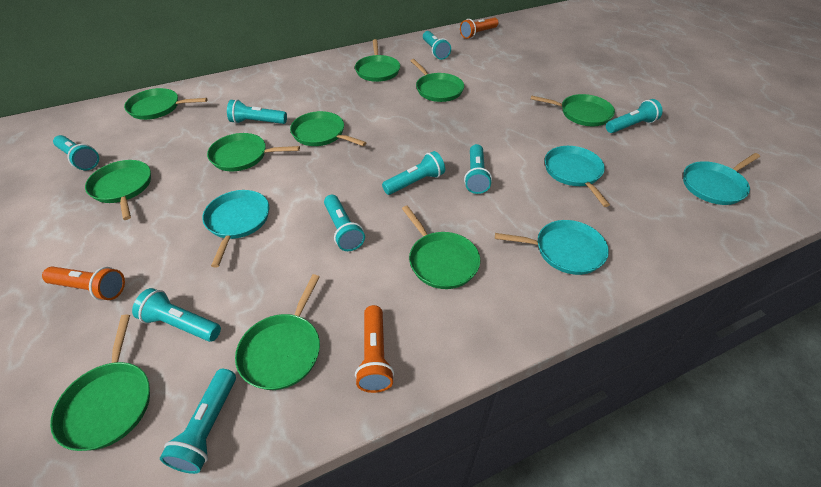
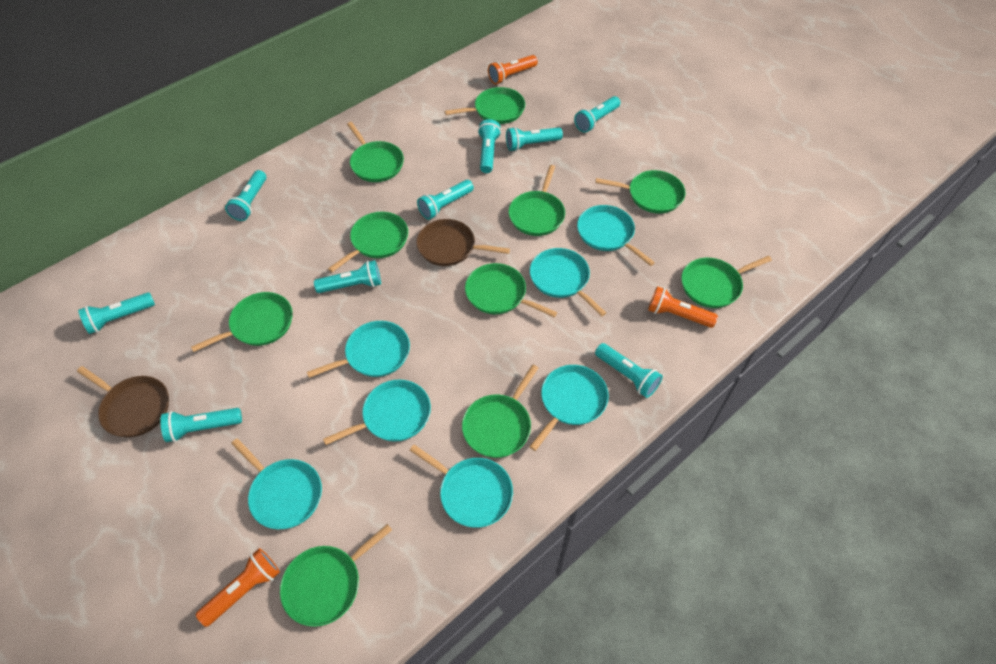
brown pan: none = 0 -> [77,366,169,437] [416,219,510,266] = 2
turquoise pan: [202,190,269,267] [495,220,609,275] [545,146,610,207] [683,153,760,205] = 4 -> [231,438,322,529] [307,321,410,378] [323,380,431,445] [410,444,513,528] [529,365,609,451] [530,248,606,317] [577,205,655,266] = 7

